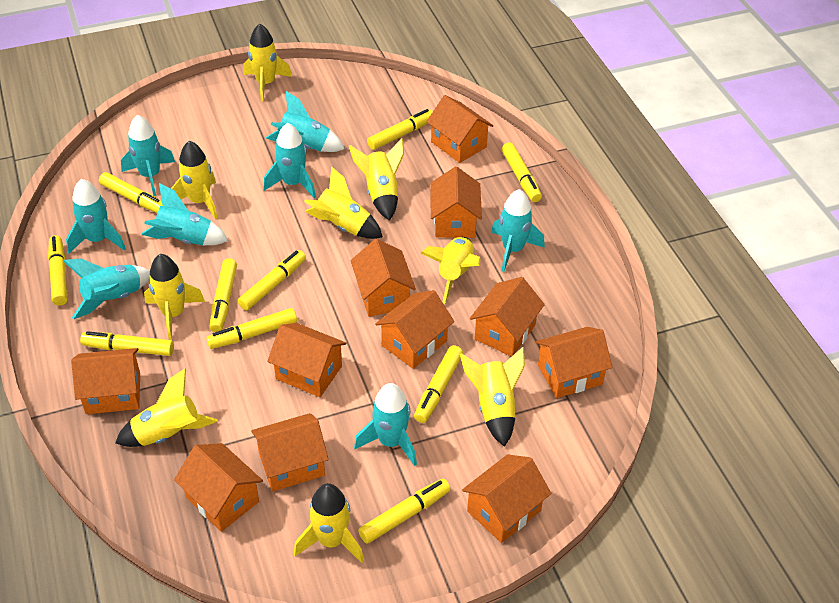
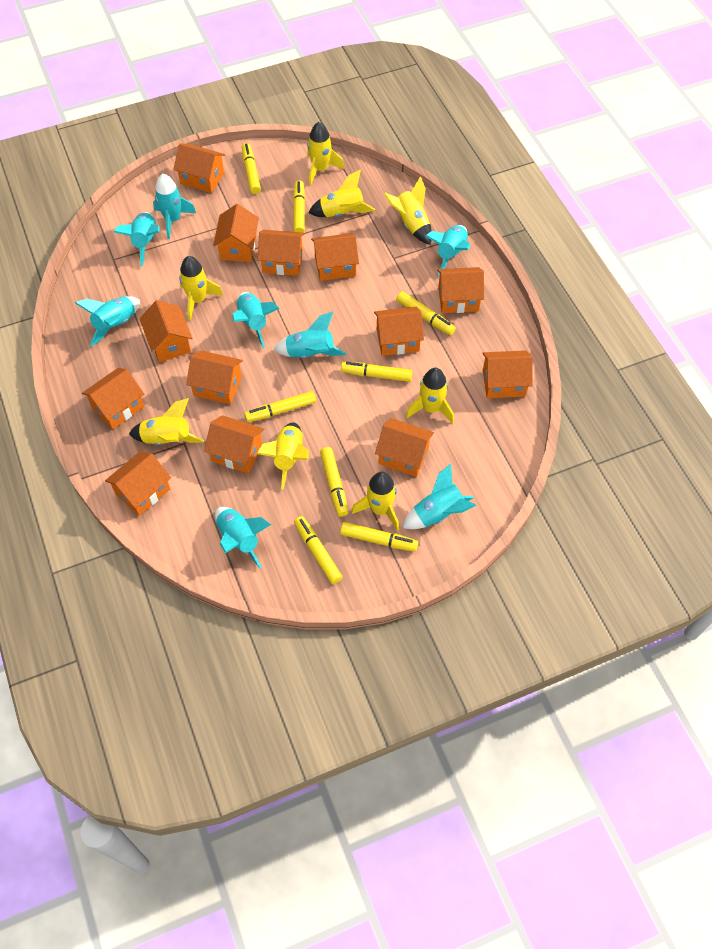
orange house: [71,348,140,414] [174,443,263,532] [251,413,329,492] [267,323,346,397] [351,239,416,317] [375,290,454,369] [426,95,493,163] [430,167,482,238] [462,454,551,543] [470,277,545,357] [536,327,613,398] = 11 -> [82,368,144,429] [105,451,171,516] [139,300,192,362] [173,143,225,193] [186,350,243,404] [204,415,264,473] [213,204,259,262] [258,230,304,276] [311,233,359,281] [374,307,424,356] [375,418,434,477] [437,267,484,313] [482,350,533,398] = 13
yellow marker: [48,235,68,306] [80,331,174,356] [99,172,163,213] [206,308,297,349] [209,258,237,332] [238,250,306,310] [358,478,450,544] [367,109,433,150] [414,345,463,423] [502,142,542,202] = 10 -> [242,143,261,194] [244,391,316,422] [293,180,305,233] [294,516,343,584] [320,447,348,517] [340,522,418,552] [341,362,413,382] [396,291,456,335] = 8
yellow rocket: [115,368,218,447] [144,254,205,340] [171,141,218,219] [243,23,292,101] [294,483,364,563] [304,166,383,239] [349,139,404,220] [421,237,481,304] [460,347,525,447] = 9 -> [129,398,205,445] [179,256,223,320] [257,422,309,490] [307,122,344,185] [309,169,375,217] [352,472,399,531] [383,176,432,245] [406,368,454,424] = 8

